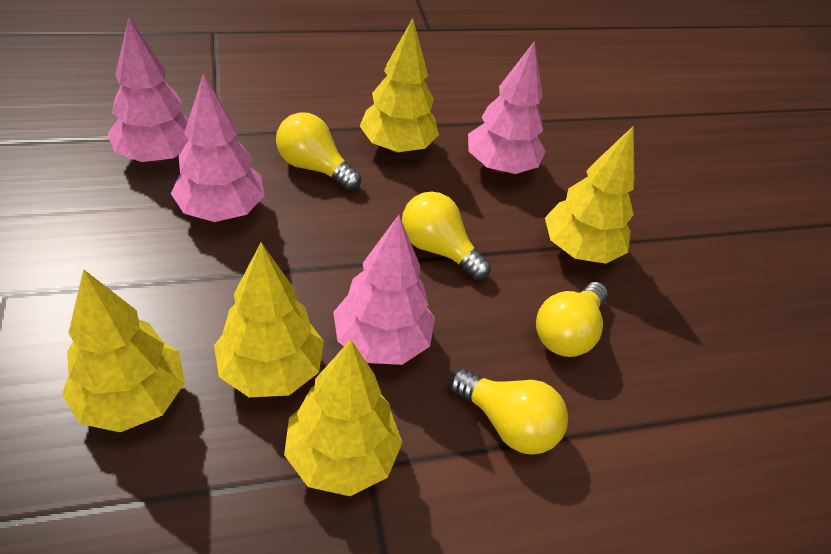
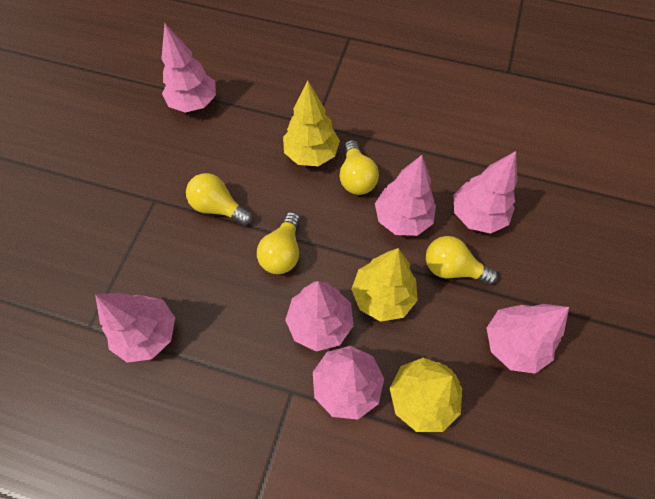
pink tree: [108,18,189,162] [171,74,265,222] [333,215,435,365] [468,41,546,174] = 4 -> [95,293,175,363] [161,24,216,113] [285,281,353,352] [313,346,384,419] [375,155,436,236] [453,151,517,234] [487,304,569,374] = 7
yellow tree: [62,269,185,432] [214,242,324,397] [284,339,403,496] [360,18,439,153] [545,125,635,264] = 5 -> [283,80,340,166] [351,248,418,322] [390,358,462,432] = 3

